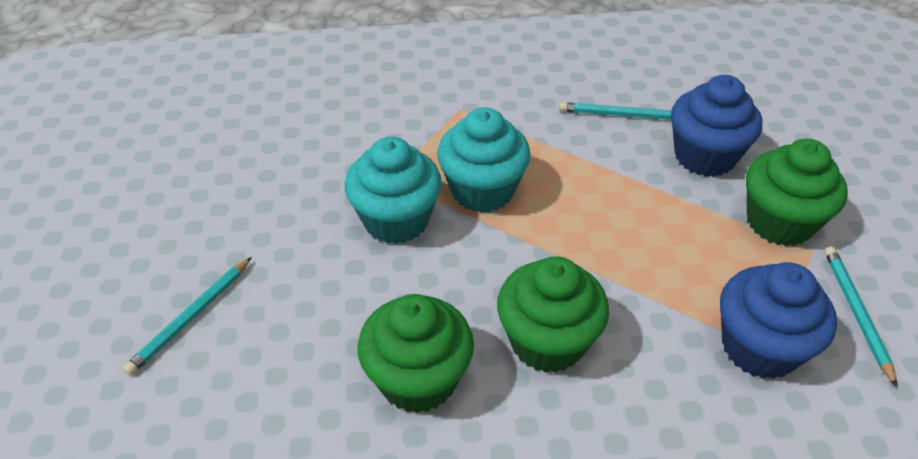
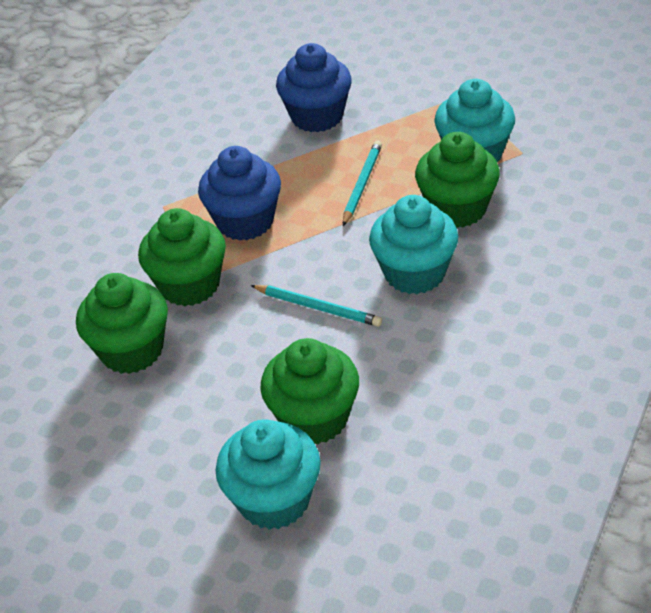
green cupcake: [358,294,474,413] [497,256,609,373] [746,139,848,246] = 3 -> [76,273,168,374] [138,208,226,306] [260,338,359,444] [415,132,500,228] = 4
turquoise cupcake: [345,137,442,244] [437,107,531,213] = 2 -> [216,419,321,530] [369,195,458,294] [434,79,515,162] = 3
turquoise pencil: [123,257,252,375] [559,102,671,120] [824,247,897,387] = 3 -> [250,285,382,327] [343,141,382,226] = 2

